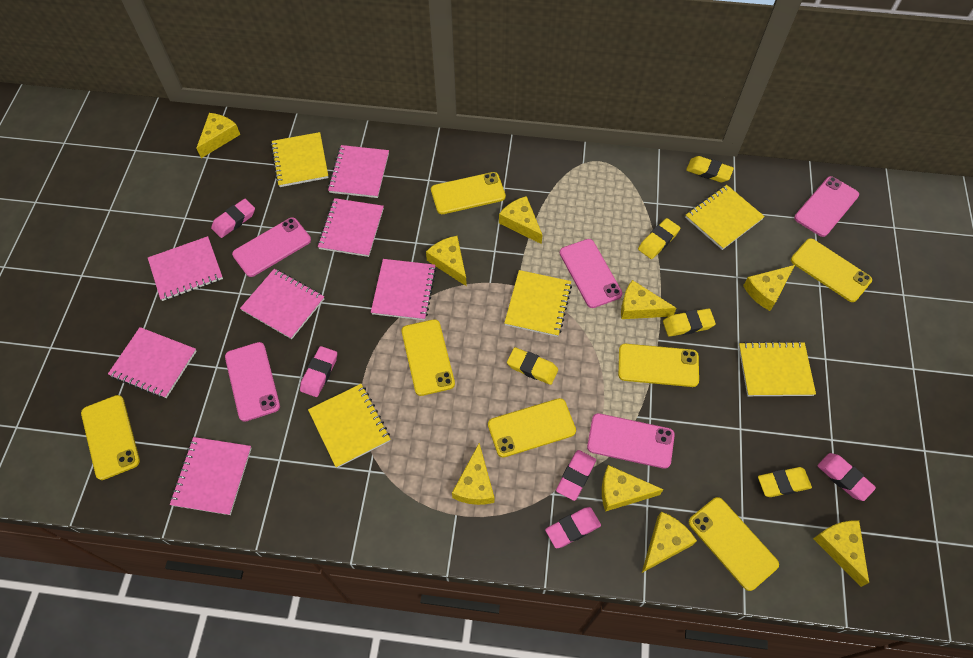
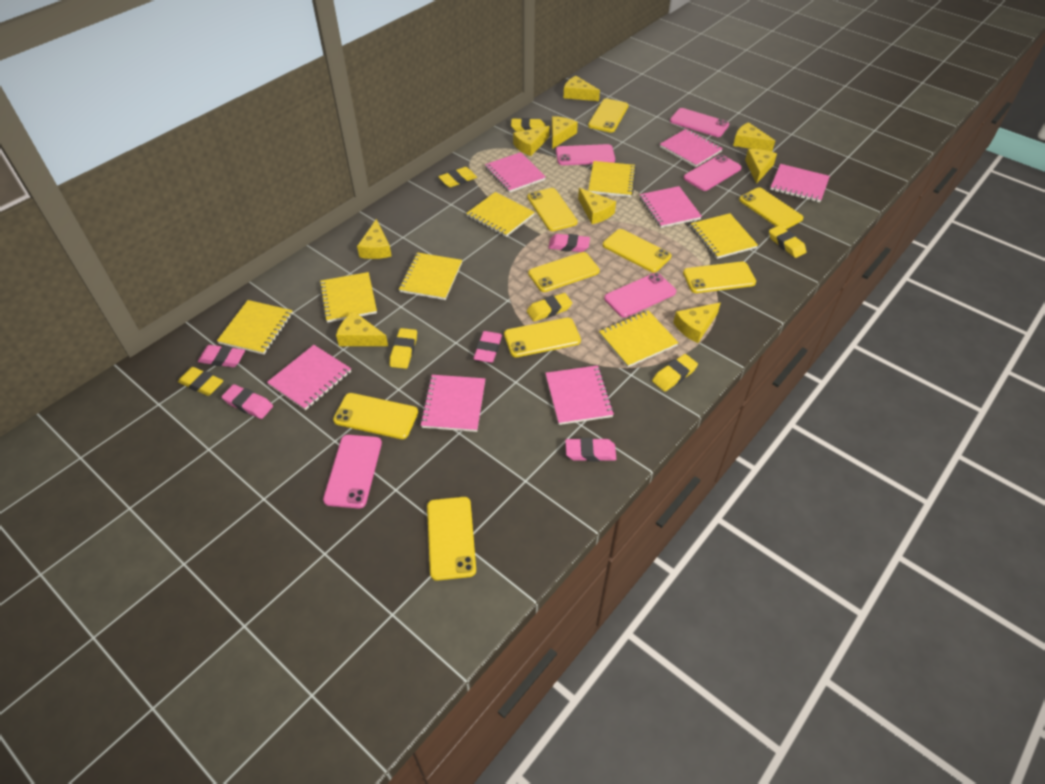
yellow eraser: [507,347,558,385] [638,218,680,259] [663,309,716,337] [686,156,734,182] [758,467,812,497] = 5 -> [178,367,223,396] [390,328,417,369] [438,167,477,187] [511,118,545,132] [527,293,572,322] [652,354,698,392] [769,225,806,258] = 7
yellow notebook: [271,132,329,187] [308,384,391,468] [504,270,572,337] [685,185,765,250] [739,341,816,396] = 5 -> [217,300,293,355] [319,272,377,323] [399,252,462,300] [466,192,535,237] [588,161,636,197] [599,310,679,367] [691,213,758,259] = 7
yellow phone: [81,395,140,480] [402,319,455,396] [431,172,506,214] [488,398,576,457] [618,344,699,387] [689,497,779,591] [791,238,872,302] = 7 -> [333,393,418,439] [427,497,476,581] [504,318,581,357] [527,188,578,231] [528,252,600,292] [588,99,628,133] [603,229,671,272] [683,262,756,293] [739,187,803,229] = 9

